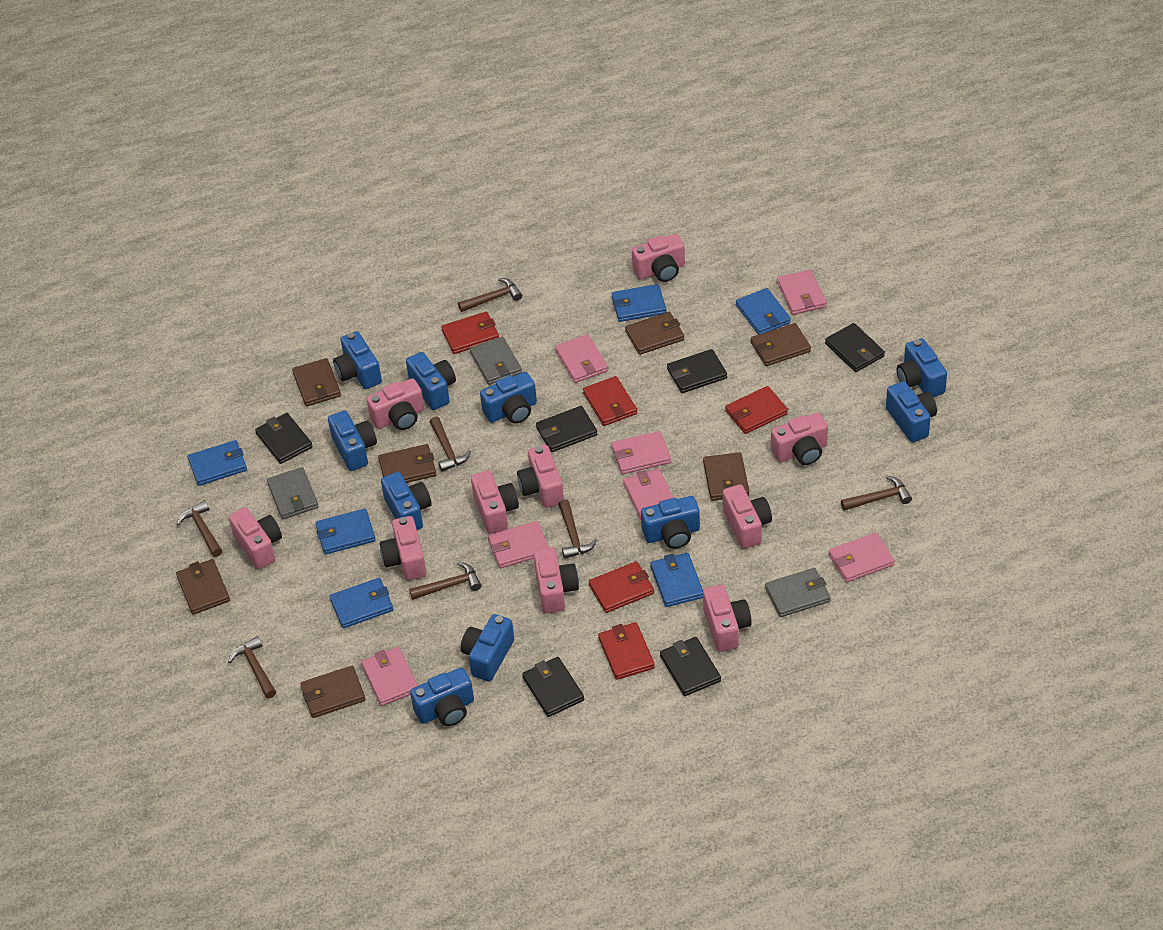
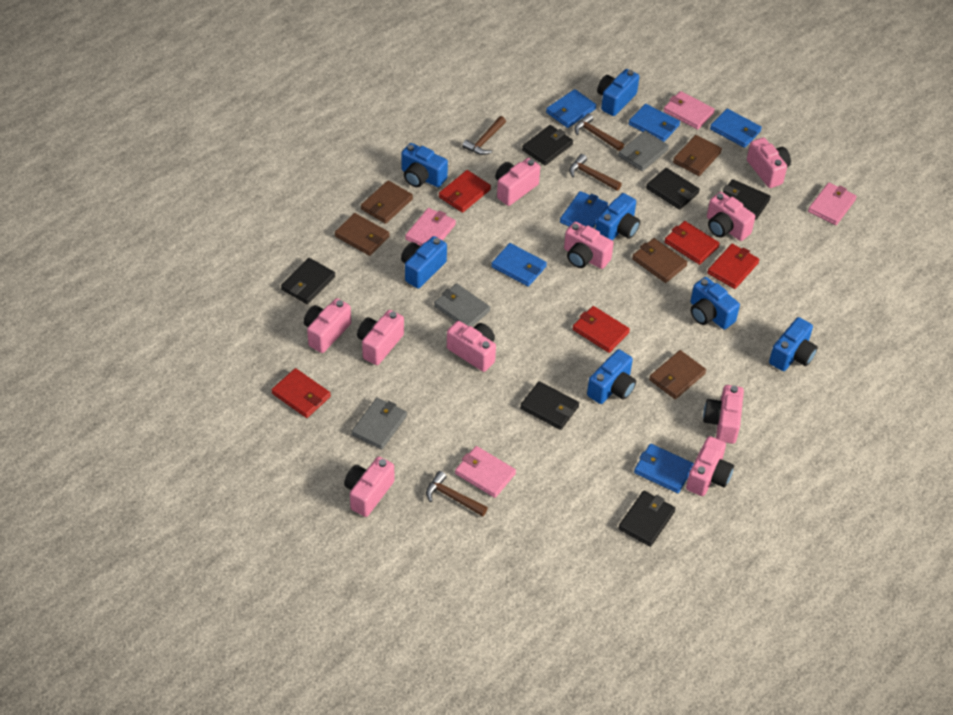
blue camera: [328,410,377,471] [333,331,382,389] [381,472,432,530] [406,352,456,410] [410,667,474,726] [461,614,514,682] [480,372,537,424] [641,496,700,549] [886,381,937,442] [897,338,947,397] = 10 -> [401,143,448,187] [401,236,447,288] [587,349,636,404] [596,193,640,240] [597,69,639,116] [691,277,740,329] [769,317,818,371] = 7
brown hammer: [177,500,222,557] [228,636,276,698] [409,562,481,600] [430,416,471,472] [458,278,522,312] [558,499,597,559] [841,476,912,511] = 7 -> [426,471,488,516] [462,116,506,155] [569,154,622,191] [574,113,624,151] = 4
brown wallet: [176,559,230,615] [292,358,341,406] [300,666,365,718] [378,444,436,483] [625,312,684,355] [703,452,749,501] [751,323,811,366] = 7 -> [335,213,390,256] [361,180,413,224] [632,238,687,283] [649,350,706,399] [673,135,722,176] = 5
pink wallet: [361,647,418,706] [488,521,549,568] [555,334,608,383] [611,431,671,474] [623,468,674,520] [777,270,827,315] [829,532,895,582] = 7 -> [405,208,456,246] [455,446,516,498] [663,91,715,130] [808,182,857,225] = 4

